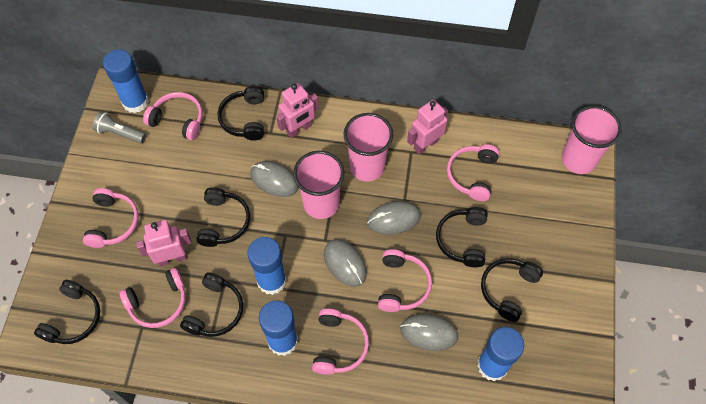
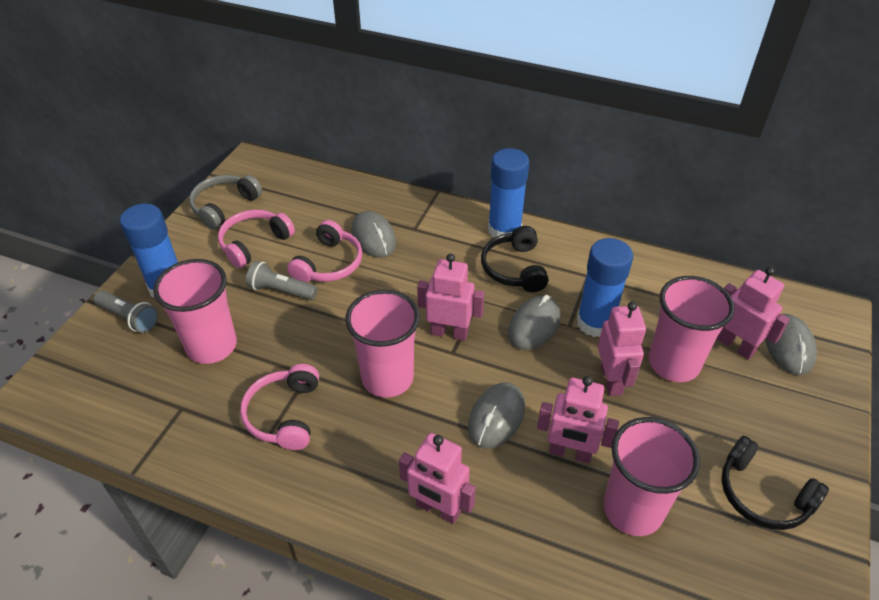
black headphones: [34,280,100,344] [180,272,243,337] [196,187,250,247] [217,86,264,141] [436,207,488,267] [481,258,543,322] = 6 -> [481,226,548,292] [721,436,829,530] = 2
blue glue stick: [103,49,149,113] [248,237,287,295] [259,301,298,356] [477,327,524,381] = 4 -> [120,203,178,297] [488,148,529,238] [577,238,633,337] = 3
grey flashlight: [92,112,146,143] = 1 -> [93,291,158,333] [246,261,318,300] = 2
grey headphones: none = 0 -> [189,175,262,230] = 1
pink cup: [293,151,344,219] [344,113,393,181] [562,105,622,174] = 3 -> [153,259,237,364] [345,290,420,398] [603,417,700,536] [649,276,735,382] = 4
pink headphones: [83,188,139,248] [120,268,186,328] [143,92,203,140] [312,309,369,375] [378,249,432,312] [447,145,499,201] = 6 -> [218,210,295,268] [240,364,319,450] [287,220,362,282] = 3
pink robot: [136,220,192,266] [276,83,319,138] [407,100,448,155] = 3 -> [399,433,476,524] [417,254,484,341] [537,376,619,463] [598,302,646,396] [717,267,790,360] = 5

